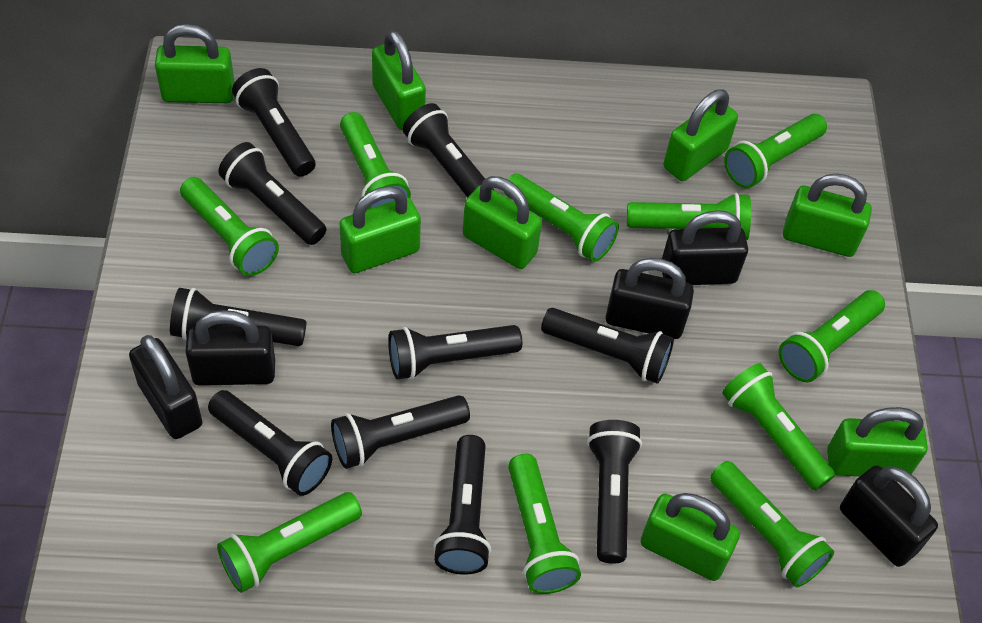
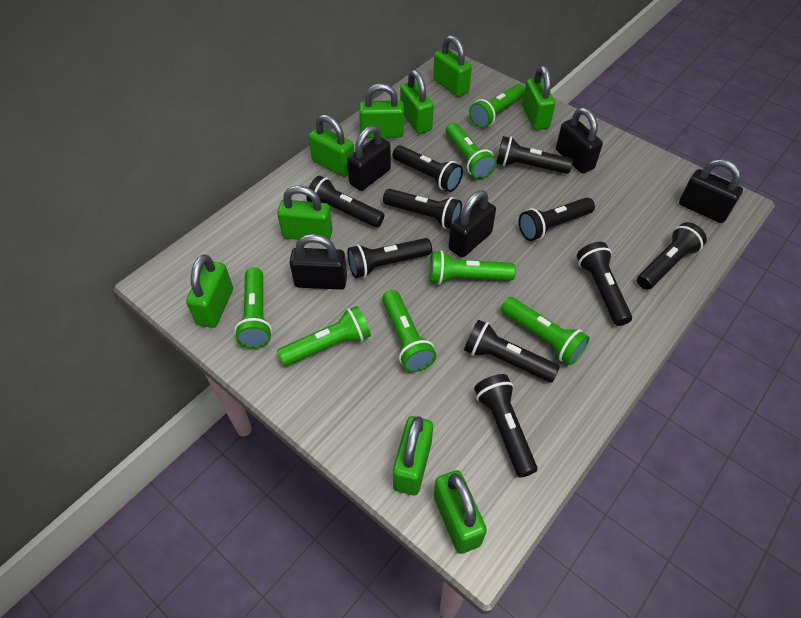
green flashlight: [180,177,279,276] [217,492,362,593] [340,112,411,209] [504,174,619,262] [508,454,581,594] [627,193,751,240] [710,461,834,588] [722,363,835,490] [724,114,827,188] [779,290,885,382] = 10 -> [234,268,272,349] [277,306,371,366] [382,290,436,372] [429,250,516,285] [446,123,497,179] [469,84,525,128] [501,297,590,365] = 7
green padlock: [155,24,235,103] [340,186,421,273] [372,30,426,130] [463,176,542,269] [641,493,740,581] [664,89,738,181] [783,174,872,257] [827,407,928,477] = 8 -> [186,254,233,328] [277,185,333,240] [308,114,354,177] [359,83,404,138] [393,416,433,495] [400,70,434,134] [433,35,472,97] [434,470,487,554] [522,66,555,130] = 9

